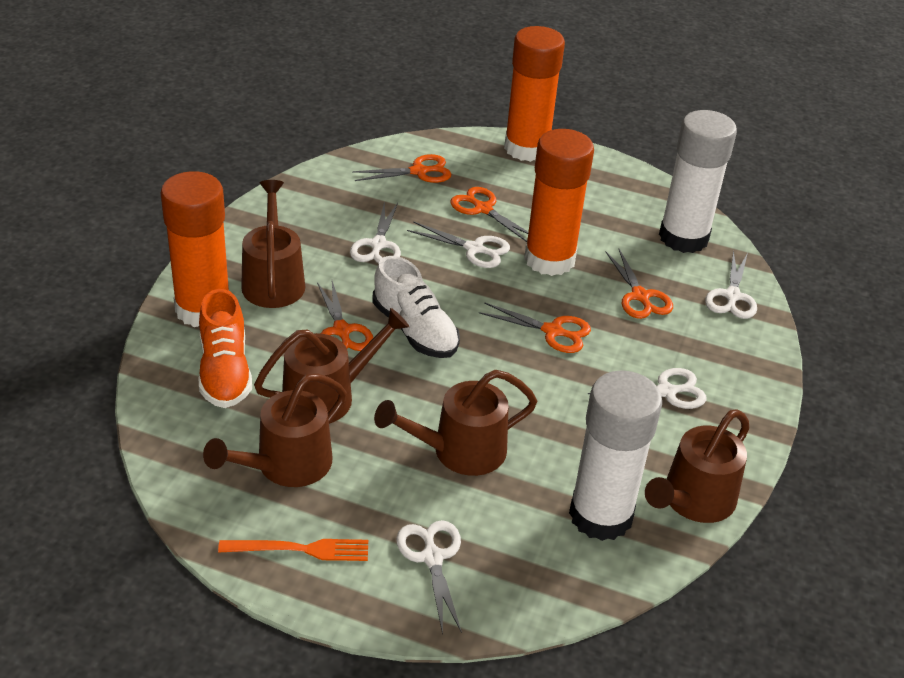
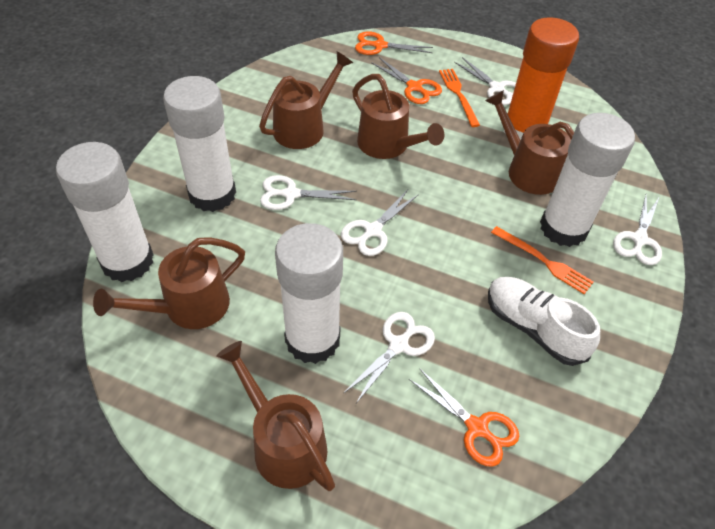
orange fork: [218,539,368,561] = 1 -> [439,69,480,127] [491,226,594,294] = 2
orange glue stick: [161,171,229,327] [504,26,565,162] [524,129,594,276] = 3 -> [503,17,579,140] = 1
orange scissors: [317,281,373,351] [352,154,451,183] [450,187,528,242] [479,302,591,353] [606,249,673,319] = 5 -> [355,31,433,55] [371,57,442,104] [409,368,519,466] = 3
orange shoe: [199,289,252,408] = 1 -> none = 0
white glue stick: [569,370,662,541] [659,110,737,253] = 2 -> [56,142,154,282] [163,76,236,212] [275,223,343,364] [540,113,635,247] = 4

